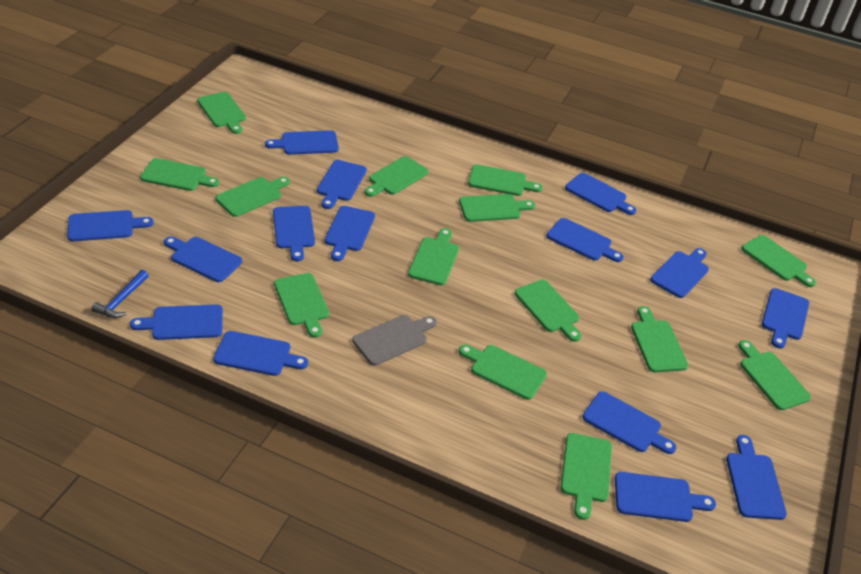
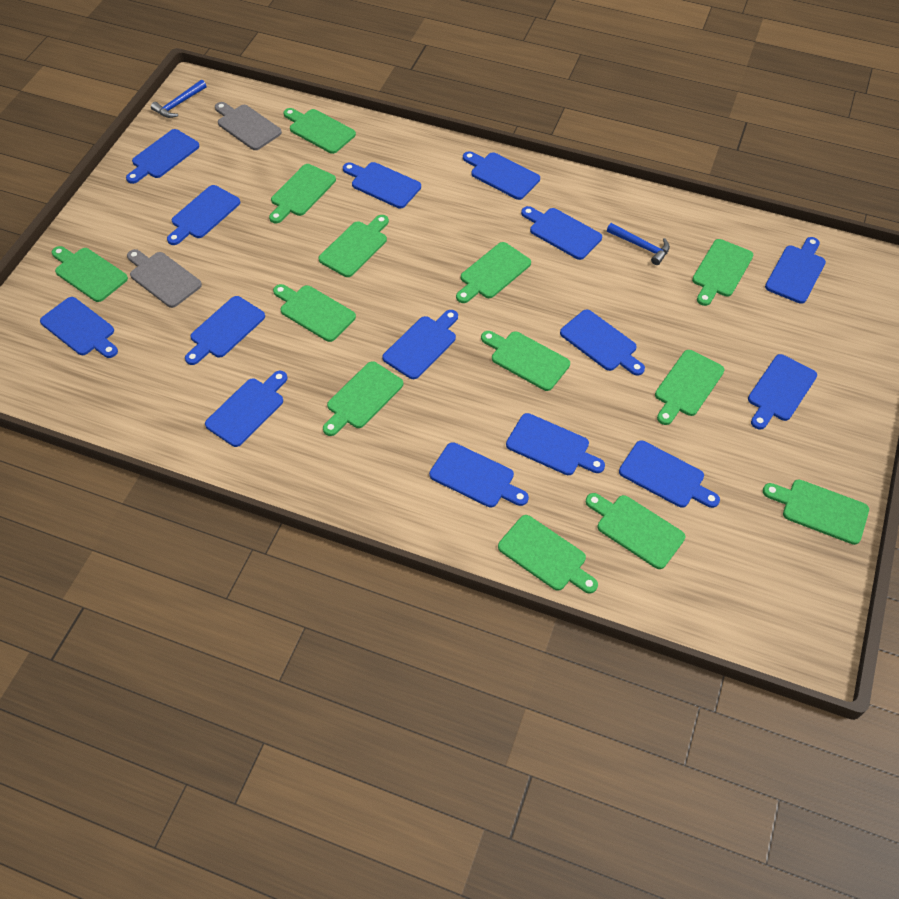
blue hammer: [91,270,149,318] = 1 -> [151,80,207,118] [607,223,670,265] = 2
green cutting board: [140,158,219,191] [197,92,246,134] [216,177,290,217] [274,273,329,338] [365,156,429,197] [408,228,459,285] [459,194,535,222] [459,344,547,400] [468,164,543,196] [515,280,581,342] [561,433,612,520] [631,306,688,372] [738,340,811,410] [742,235,816,287] = 14 -> [52,246,128,302] [269,164,336,223] [273,284,356,342] [284,108,356,154] [318,215,389,277] [323,361,403,436] [456,242,531,303] [481,331,570,391] [498,515,598,594] [586,493,685,569] [655,350,724,425] [692,239,753,306] [763,479,869,545] = 13
grey cutting board: [352,315,437,366] = 1 -> [127,249,202,308] [215,102,282,150] = 2

